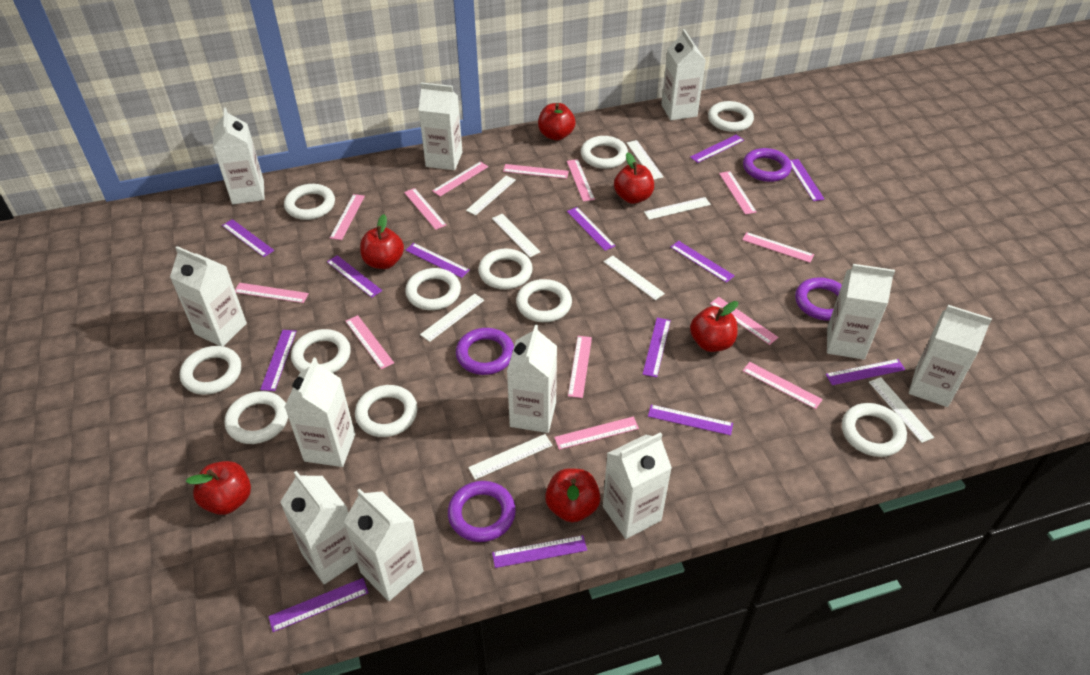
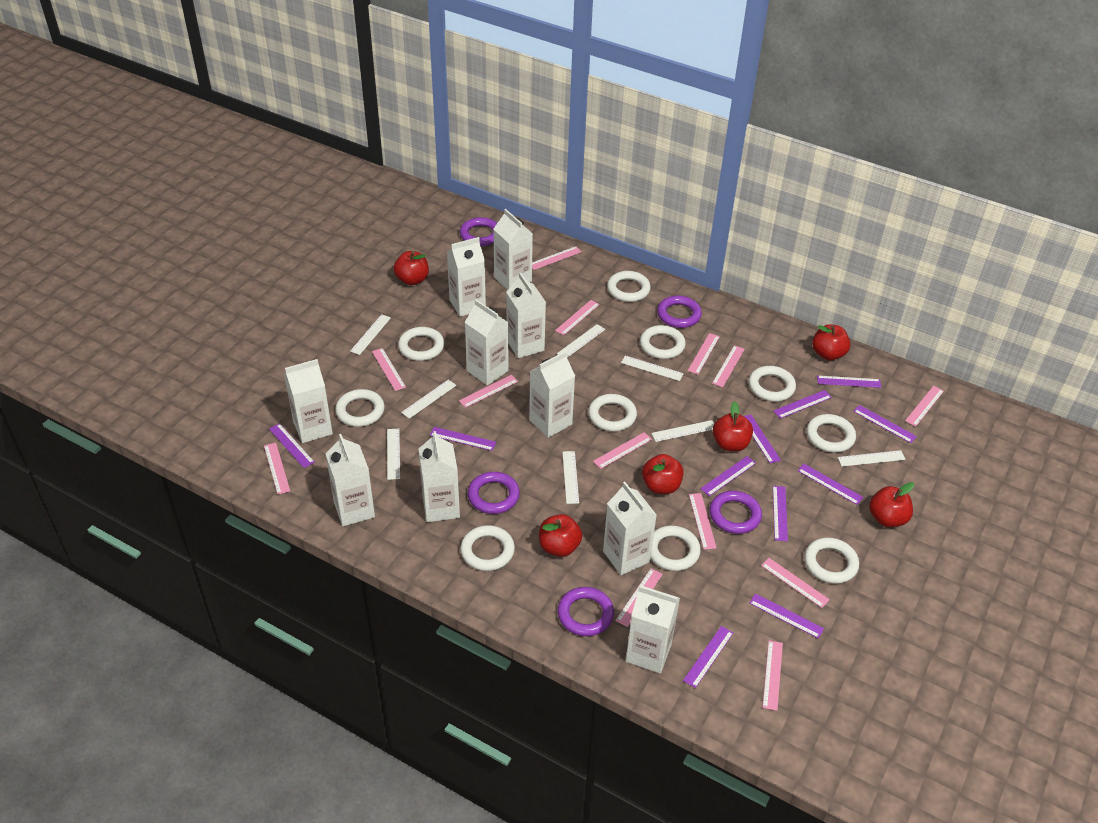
purple ring: [448,481,516,542] [456,328,514,375] [743,148,792,182] [795,278,842,321] = 4 -> [460,217,497,246] [468,472,520,514] [558,587,614,636] [657,296,702,328] [710,491,762,534] = 5
purple ruler: [222,219,274,257] [260,330,296,391] [268,578,369,632] [327,255,382,298] [405,243,470,278] [492,535,587,568] [567,207,615,251] [643,318,671,378] [648,405,733,436] [671,241,735,283] [690,135,744,163] [790,159,825,201] [826,359,905,385] = 13 -> [269,423,315,468] [430,427,496,451] [683,626,733,688] [700,456,756,496] [744,414,781,464] [749,594,824,639] [773,390,832,419] [773,486,788,542] [797,464,863,505] [817,376,881,388] [853,405,917,443] = 11
white carton: [170,246,247,346] [213,107,264,204] [280,471,357,584] [285,358,355,467] [344,488,423,601] [419,82,462,170] [507,324,557,433] [603,432,672,539] [661,29,706,120] [827,264,895,360] [909,305,992,407] = 11 -> [284,359,333,443] [326,434,375,526] [419,431,460,522] [447,237,486,317] [465,300,509,385] [493,209,533,290] [506,273,546,358] [529,351,575,438] [603,482,657,575] [626,585,680,673] = 10
white ring: [180,346,241,395] [224,391,288,444] [284,184,335,220] [291,329,351,373] [355,385,418,437] [405,268,461,310] [478,249,533,289] [516,279,572,322] [581,136,628,169] [708,101,754,132] [842,403,907,457] = 11 -> [335,389,385,427] [398,327,444,361] [460,525,515,571] [588,394,637,431] [607,271,651,302] [640,325,686,359] [650,526,701,571] [749,366,796,401] [804,538,859,584] [807,414,856,453] = 10

